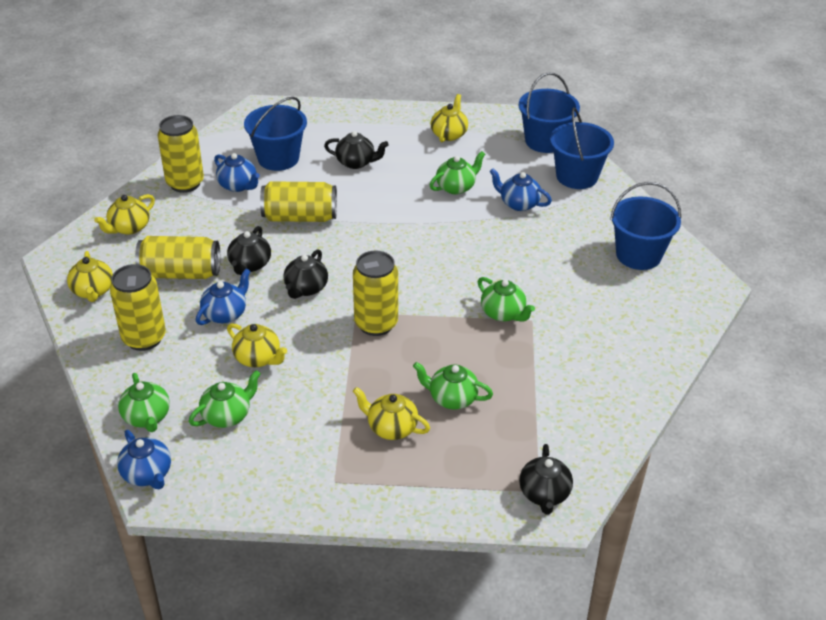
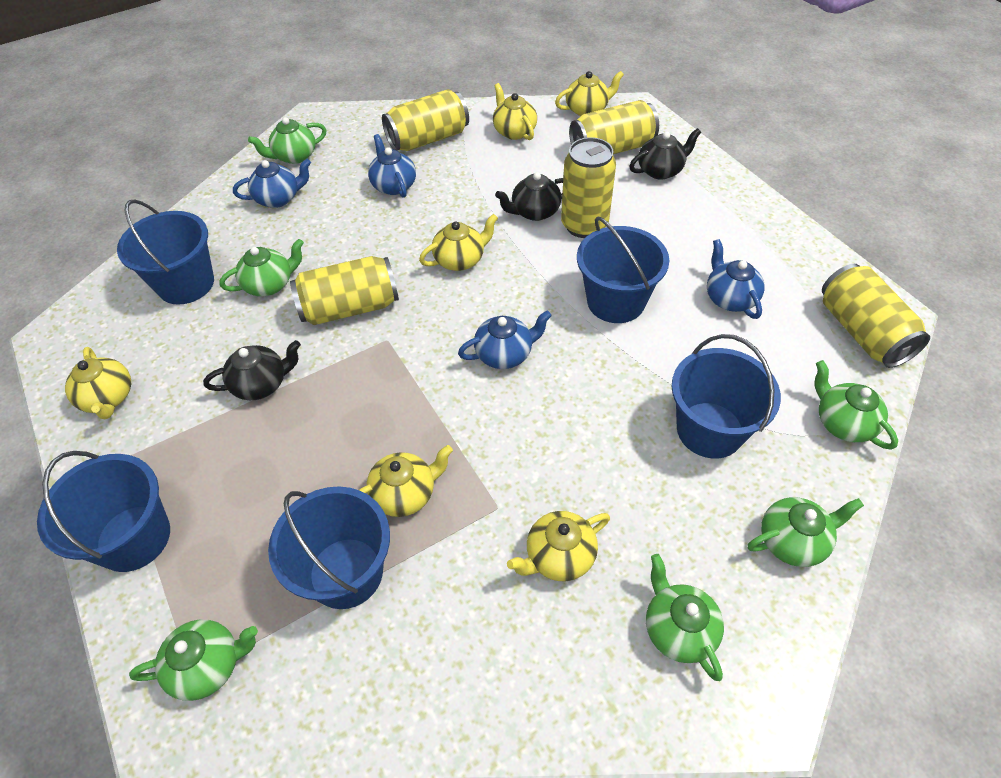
black teapot: [227,226,271,275] [283,249,328,299] [324,131,389,169] [519,444,573,515] = 4 -> [203,340,301,400] [495,172,563,221] [630,128,701,180] = 3
blue bucket: [244,97,307,171] [519,72,580,153] [550,107,614,189] [610,182,681,270] = 4 -> [37,451,170,572] [117,199,214,305] [268,486,390,609] [577,217,669,323] [672,334,781,458] = 5
green teapot: [118,373,170,432] [189,370,261,428] [413,362,493,409] [430,151,485,194] [478,277,535,322] = 5 -> [129,620,258,701] [219,239,304,296] [248,117,326,164] [646,554,724,681] [748,497,864,567] [815,360,898,450] = 6
yellow teapot: [67,251,113,302] [94,194,155,235] [227,323,287,367] [353,387,430,440] [431,94,468,142] = 5 -> [65,347,131,419] [359,445,453,517] [419,214,498,271] [493,83,537,140] [507,511,610,581] [555,71,624,116] = 6

